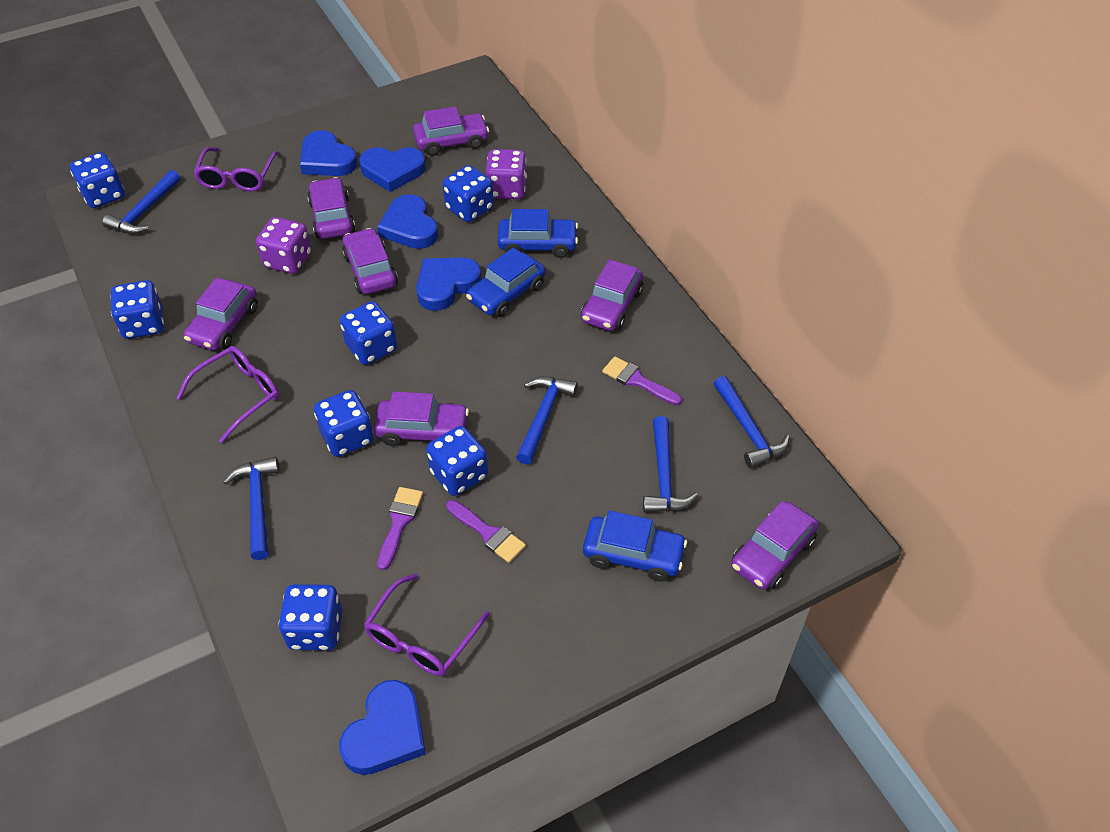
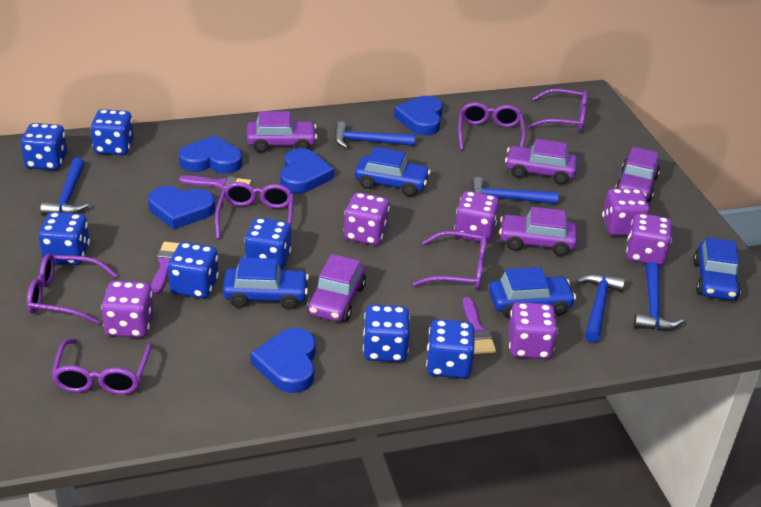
blue car: [466,247,545,317] [498,209,578,258] [583,510,687,582] = 3 -> [223,257,309,309] [355,147,431,196] [489,267,576,319] [693,237,741,300] = 4
purple car: [184,277,258,350] [307,177,355,239] [342,228,398,294] [374,391,469,446] [413,106,489,156] [581,259,643,331] [731,501,819,590] = 7 -> [247,111,317,153] [307,254,366,322] [499,207,577,256] [505,139,577,184] [615,147,660,202] = 5
purple dice: [256,217,311,274] [485,149,527,199] = 2 -> [101,281,154,338] [344,192,390,245] [454,191,499,243] [508,302,558,359] [602,188,650,236] [626,213,672,266] = 6
purple glasses: [176,346,279,443] [193,147,279,191] [363,573,490,676] = 3 -> [27,253,118,324] [51,338,152,395] [215,182,294,239] [413,231,487,290] [458,102,526,150] [528,89,587,132] = 6

